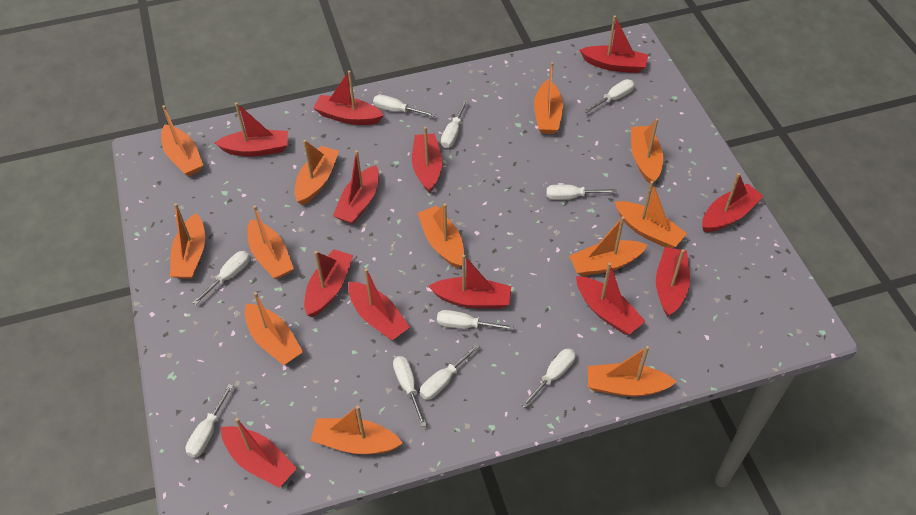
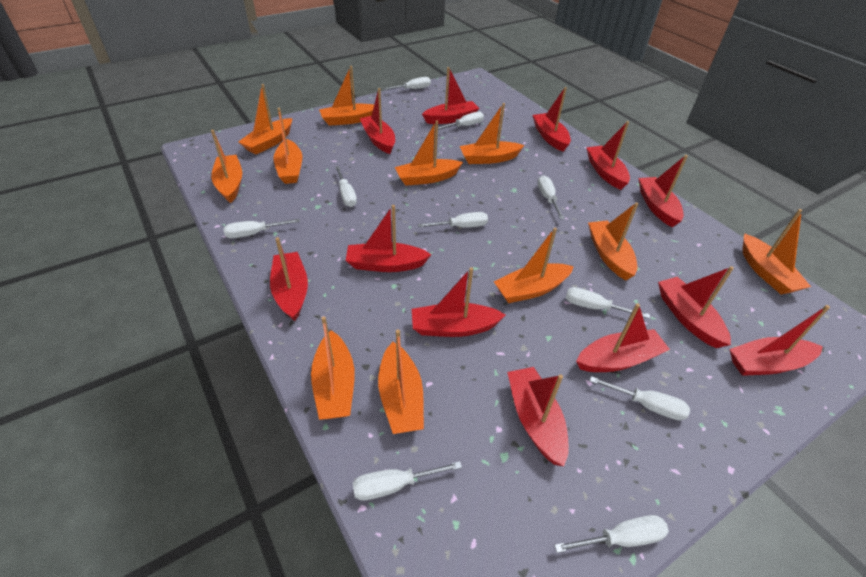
orange boat: [161,105,203,177] [170,203,205,279] [244,292,303,365] [247,206,294,279] [295,140,339,205] [310,405,403,454] [417,203,464,268] [534,62,563,134] [569,216,647,276] [588,346,677,397] [615,181,687,248] [631,118,663,184] = 12 -> [211,130,242,203] [238,84,292,154] [273,108,302,184] [311,316,355,420] [319,66,374,126] [378,330,424,434] [395,120,463,186] [460,103,525,164] [494,228,574,303] [588,202,638,280] [742,209,811,294] = 11

